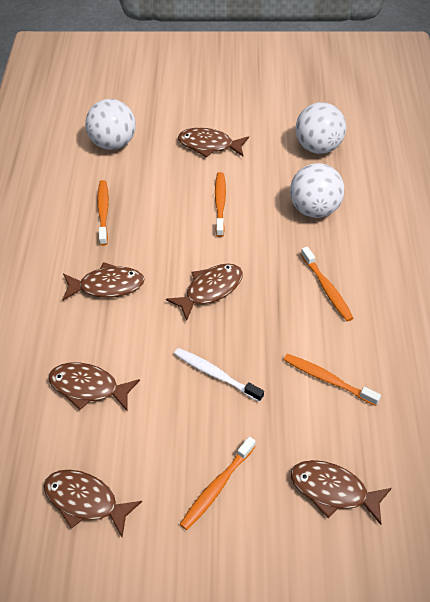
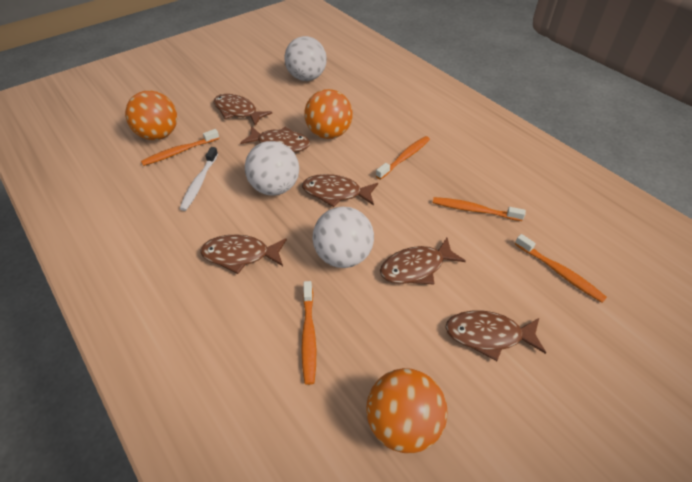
orange ball: none = 0 -> [125,90,177,140] [304,89,353,139] [366,368,447,453] = 3

